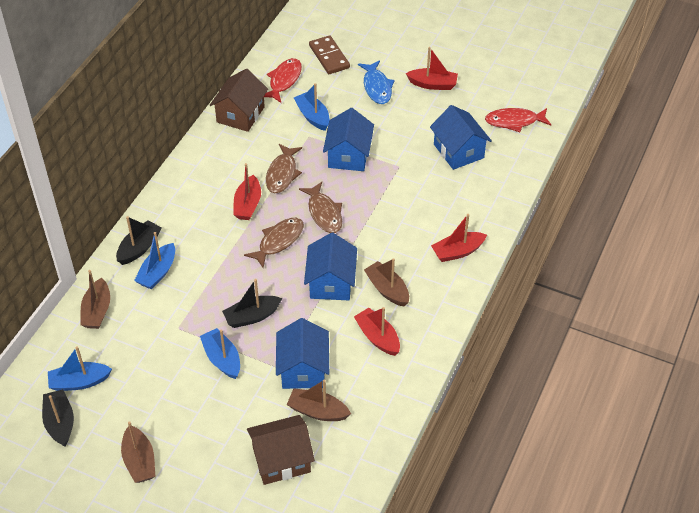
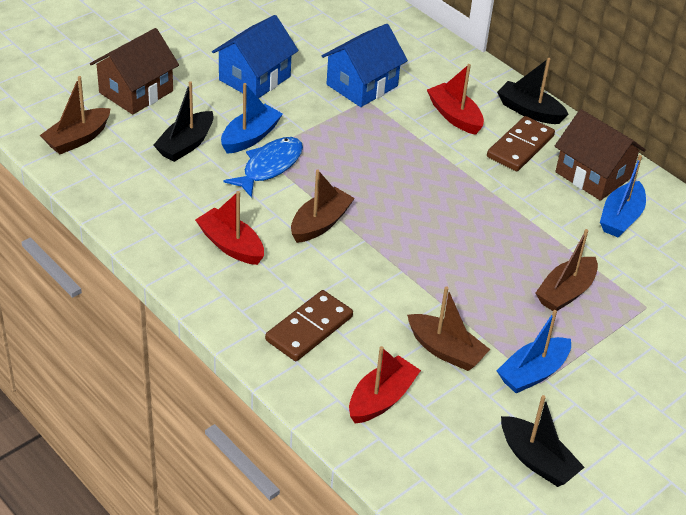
blue boat: [48,346,112,391] [134,232,175,290] [200,328,240,379] [294,83,330,131] = 4 -> [221,83,283,154] [497,310,571,393] [600,155,646,237] = 3
blue house: [276,318,329,389] [304,233,357,300] [323,108,374,171] [430,105,492,170] = 4 -> [212,15,299,98] [321,24,408,107] = 2
brown domino: [309,35,350,74] = 1 -> [265,290,353,361] [487,116,555,171] = 2
brown fish: [244,218,304,268] [266,144,302,193] [299,182,342,233] = 3 -> none = 0
red boat: [233,163,261,220] [354,307,400,356] [406,47,458,90] [431,214,487,262] = 4 -> [195,191,264,265] [349,346,421,423] [427,64,484,135] = 3
red fish: [264,58,302,103] [485,108,551,132] = 2 -> none = 0

